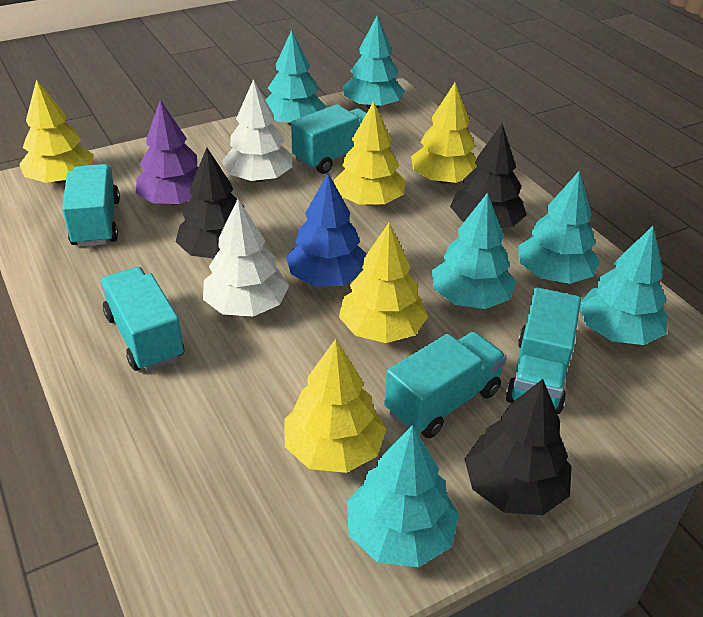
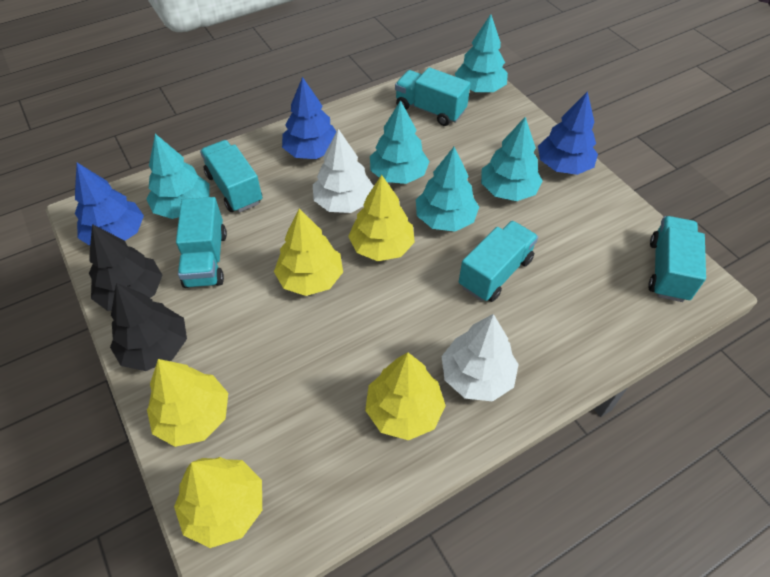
black tree: [176,148,244,259] [450,123,527,228] [465,379,572,515] = 3 -> [89,224,162,311] [110,283,187,371] = 2
blue tree: [286,173,367,286] = 1 -> [75,163,144,246] [282,77,336,159] [538,91,598,175] = 3
purple tree: [136,99,198,205] = 1 -> none = 0
turquoise tree: [266,30,326,126] [344,16,405,109] [347,425,459,567] [432,193,516,309] [518,171,600,284] [580,226,668,345] = 6 -> [146,134,210,219] [370,100,430,184] [416,147,479,232] [455,14,508,92] [481,117,543,201] = 5

